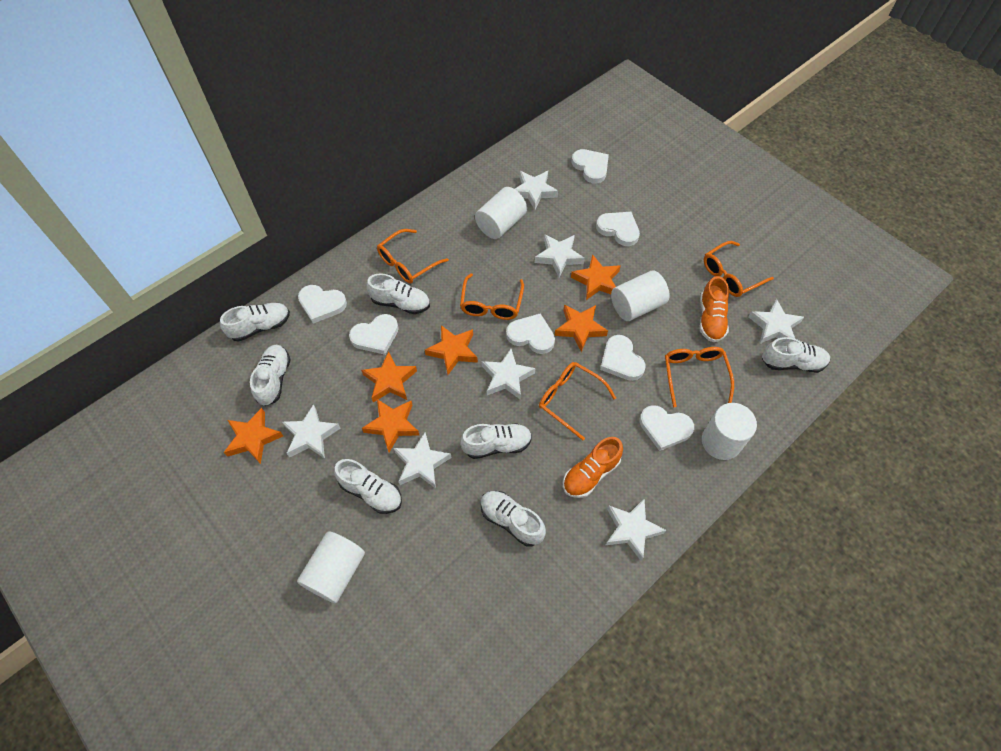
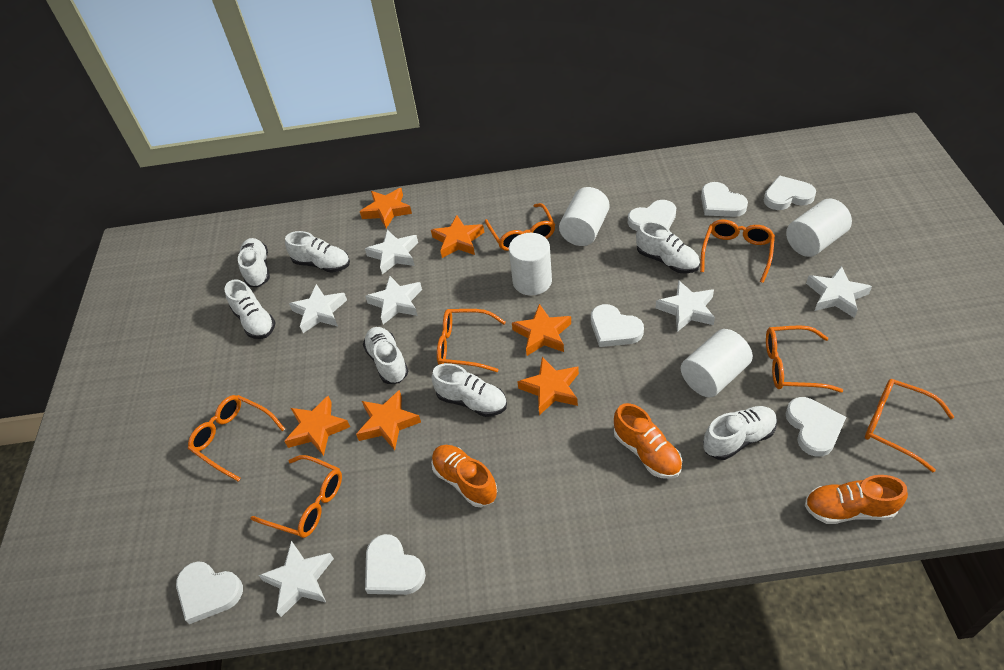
orange glasses: [377,229,449,284] [460,273,524,320] [539,362,616,440] [665,347,734,407] [704,241,774,297] = 5 -> [188,395,285,482] [251,455,342,538] [437,309,506,372] [485,203,555,251] [700,220,775,283] [766,325,843,393] [865,379,954,473] = 7
orange shoe: [563,437,623,498] [700,276,729,342] = 2 -> [431,445,498,507] [614,403,682,479] [804,475,908,524] = 3
white star: [282,404,340,459] [393,432,452,489] [482,349,535,400] [515,171,558,210] [534,234,585,277] [606,498,666,561] [748,299,804,343] = 7 -> [258,541,334,617] [289,284,347,333] [365,230,418,274] [365,276,422,324] [656,280,715,332] [806,266,872,318] = 6

